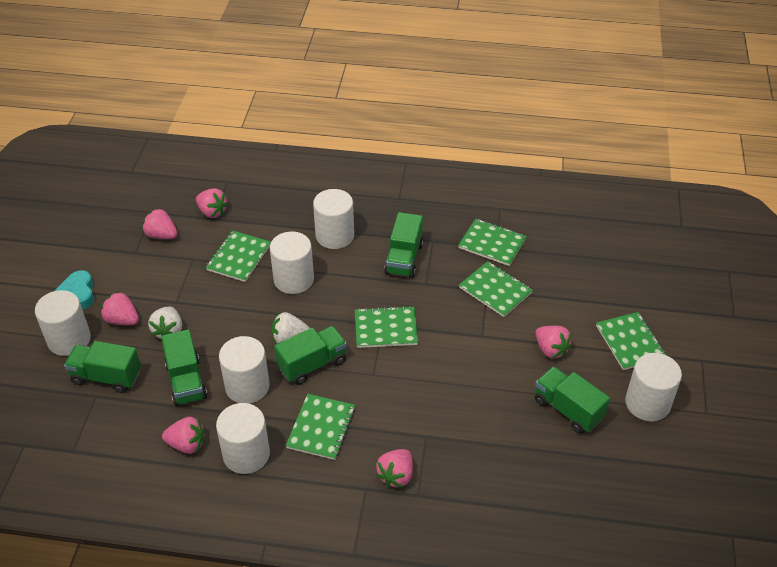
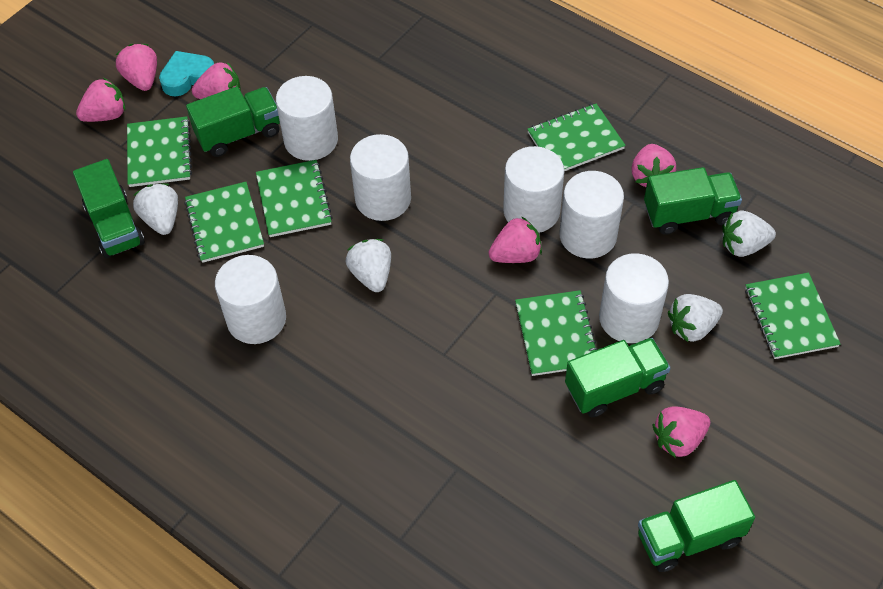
white strawberry: [148,306,182,339] [271,312,310,344] = 2 -> [133,183,178,235] [346,239,391,292] [668,294,723,342] [722,211,776,257] = 4

